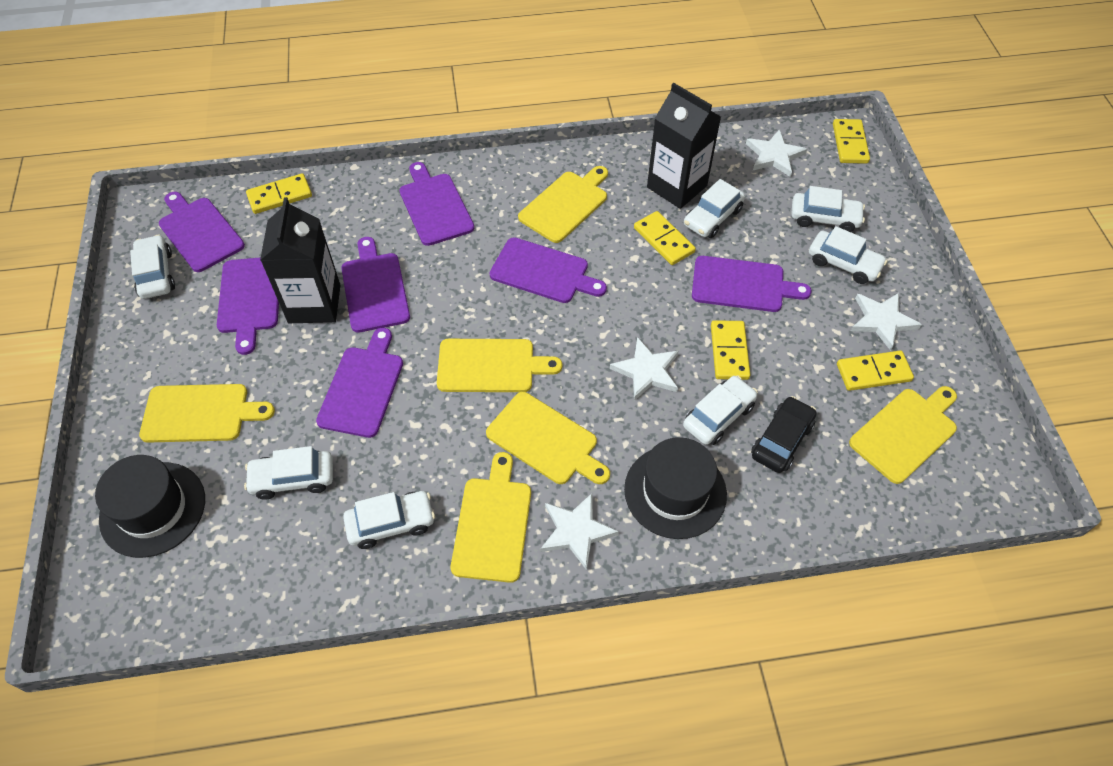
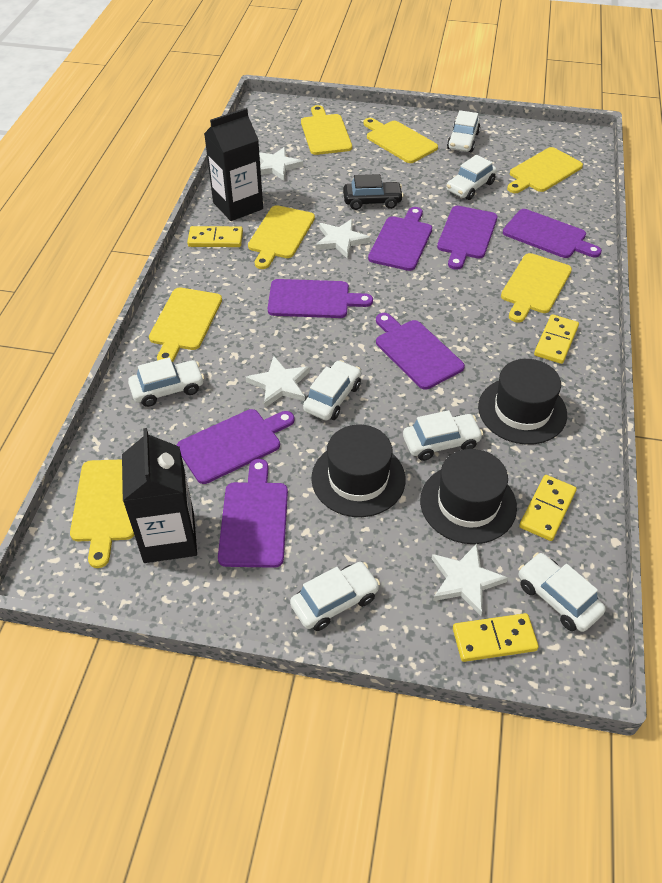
black hat: [95,455,205,558] [624,437,727,539] = 2 -> [311,424,406,517] [420,449,517,544] [478,359,567,445] = 3
yellow cutting board: [139,384,275,443] [437,339,562,392] [451,452,531,583] [486,392,610,484] [518,166,608,243] [849,386,957,484] = 6 -> [70,459,134,568] [149,287,222,362] [248,205,315,269] [301,105,352,155] [363,118,438,163] [501,253,572,323] [507,147,583,193] = 7
yellow domino: [246,173,312,214] [634,211,696,265] [711,320,750,380] [833,119,870,164] [837,351,914,391] = 5 -> [187,226,243,247] [453,613,539,662] [519,475,577,541] [534,314,579,364] = 4

